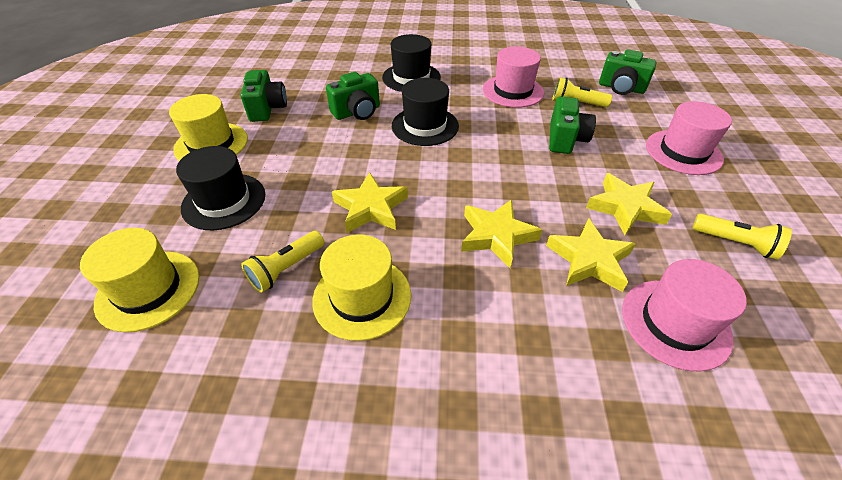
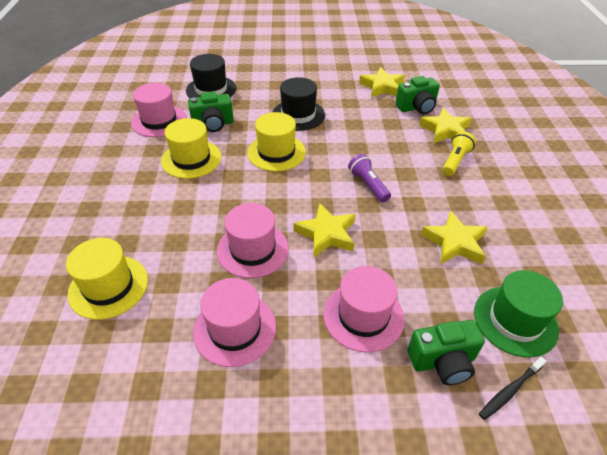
black hat: [176,146,265,230] [382,34,441,92] [392,78,459,146] = 3 -> [186,54,236,98] [273,77,325,131] = 2
black toothbrush: none = 0 -> [479,357,546,420] = 1
green camera: [241,70,287,122] [326,72,380,120] [549,96,596,154] [599,49,657,95] = 4 -> [188,92,234,132] [395,76,440,114] [407,320,485,385] = 3
green hat: none = 0 -> [474,270,563,357] = 1
pink hat: [483,47,544,108] [622,259,747,372] [646,101,732,175] = 3 -> [131,83,187,137] [193,278,276,367] [217,203,289,278] [323,266,405,352] = 4
purple flashlight: none = 0 -> [348,154,391,202] = 1
yellow flashlight: [241,231,324,293] [552,77,612,107] [693,213,792,260] = 3 -> [442,131,476,176] = 1

